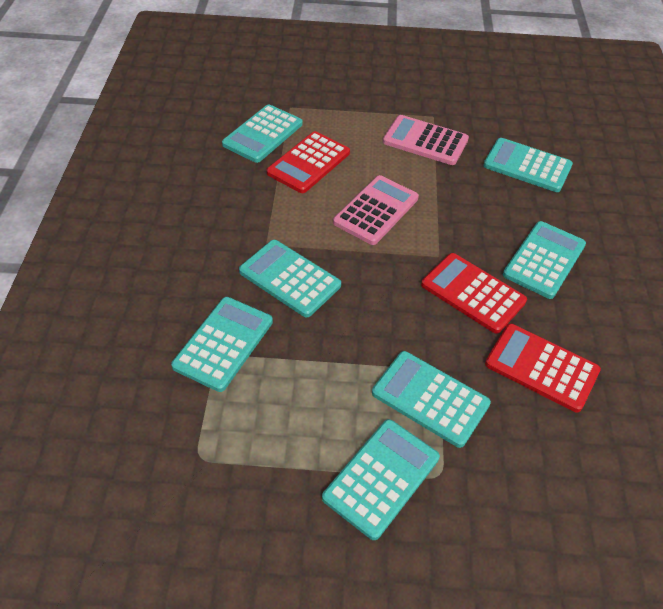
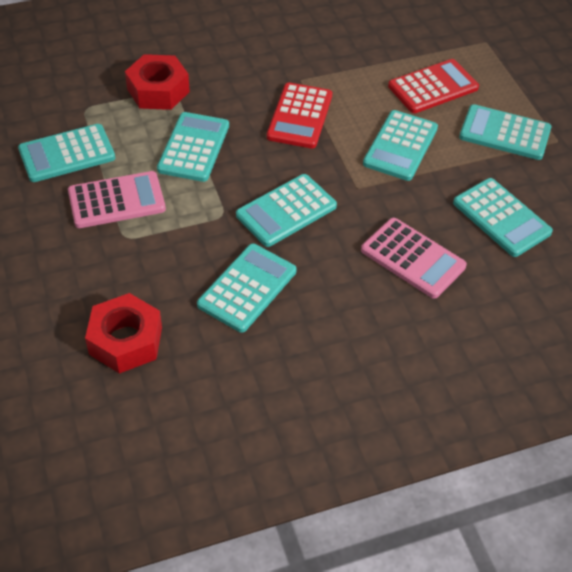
red calculator: [267,131,350,193] [421,253,527,334] [485,324,601,412] = 3 -> [267,83,332,148] [388,59,479,113] = 2
red nut: none = 0 -> [85,293,162,374] [125,54,190,110] = 2

